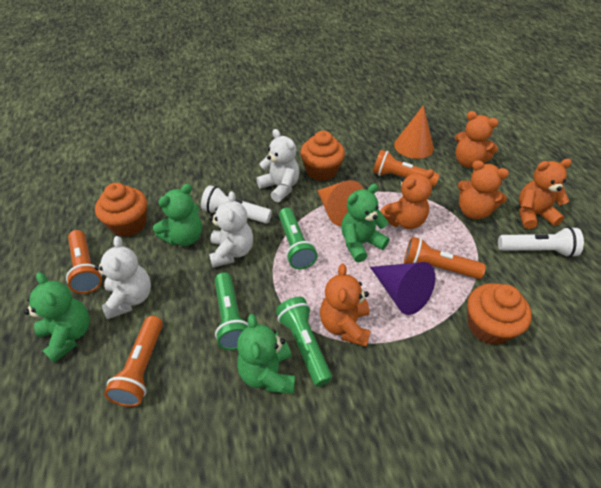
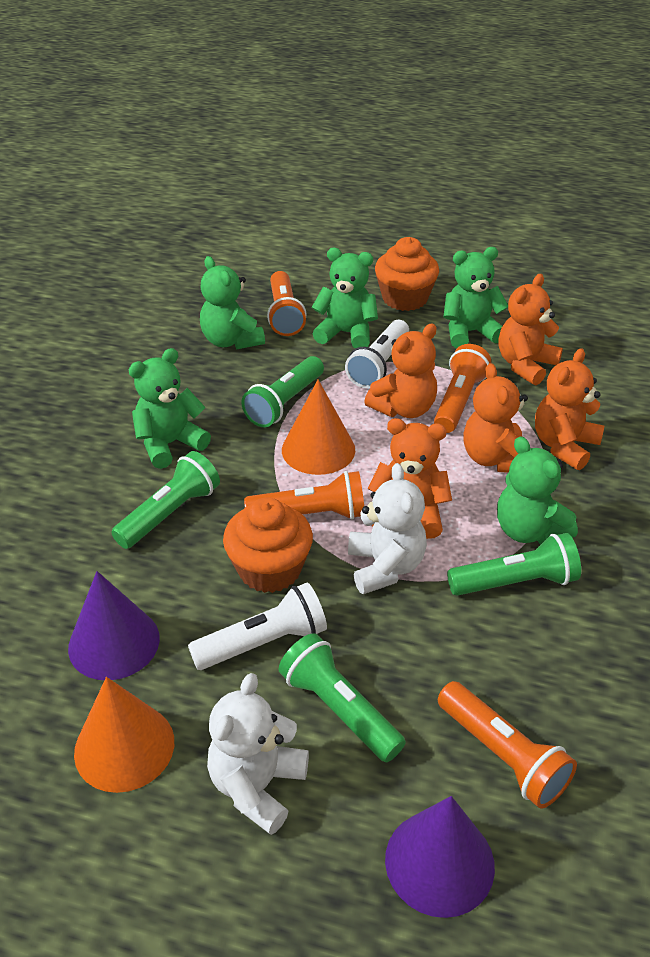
green flashlight: [215,272,249,350] [276,297,332,387] [279,208,317,269] = 3 -> [111,451,220,549] [241,356,324,427] [279,633,406,762] [447,533,581,596] = 4
green teddy bear: [24,272,90,363] [153,184,202,246] [237,314,295,394] [341,184,390,262] = 4 -> [129,348,211,469] [200,256,265,350] [312,248,378,349] [443,247,508,348] [497,436,578,544] = 5
orange cupcake: [95,183,147,237] [300,131,345,181] [467,283,532,345] = 3 -> [223,498,313,593] [375,237,439,311] = 2
purple cone: [370,262,435,315] = 1 -> [68,571,160,680] [385,796,495,918] = 2
white teddy bear: [95,236,151,319] [209,191,253,268] [256,129,300,203] = 3 -> [207,673,309,835] [348,463,427,594] = 2

